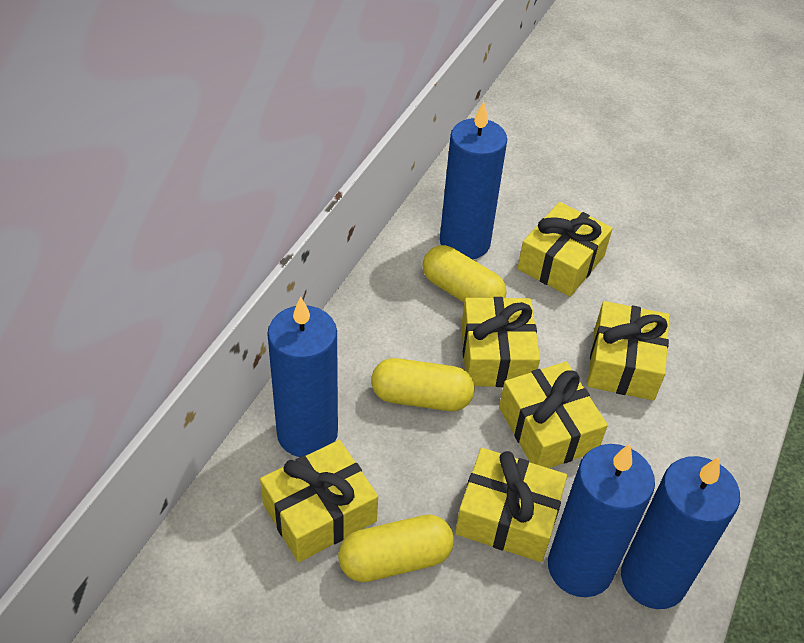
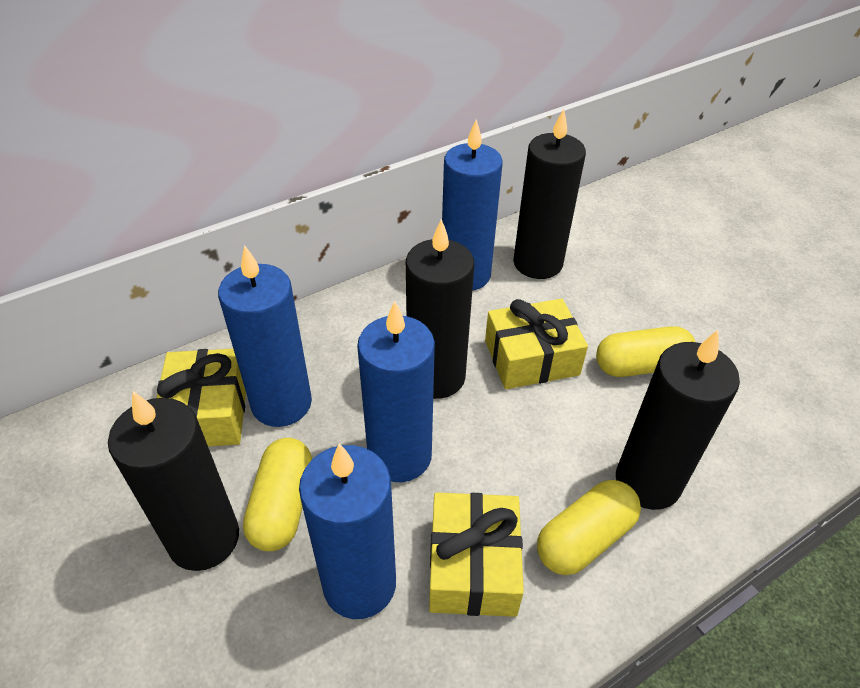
black candle: none = 0 -> [108,391,239,571] [406,219,474,399] [513,109,586,279] [616,330,740,510] = 4
yellow gift: [260,440,378,562] [455,448,567,562] [461,297,540,387] [499,362,608,468] [518,202,613,297] [587,301,670,401] = 6 -> [156,349,246,446] [429,492,524,617] [485,299,588,389] = 3

